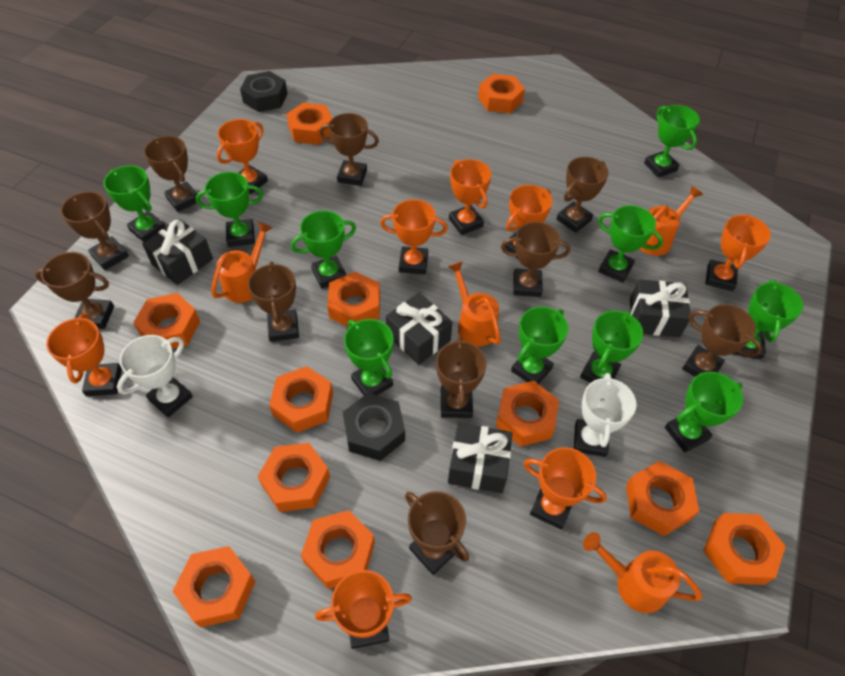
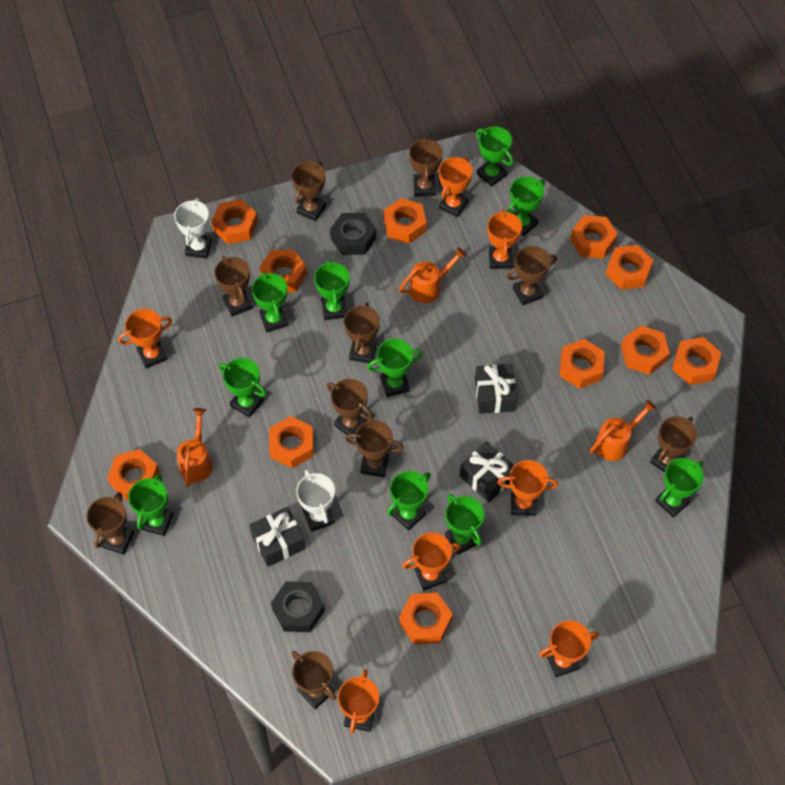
black gift: [142,219,213,285] [386,293,452,365] [448,423,513,493] [630,279,690,337] = 4 -> [249,507,306,567] [460,441,514,503] [475,364,517,414] = 3
orange trophy: [46,314,122,396] [217,119,268,194] [315,570,412,649] [380,199,448,275] [449,159,491,235] [505,185,552,259] [523,447,607,530] [706,214,771,291] = 8 -> [118,309,172,369] [338,669,379,734] [402,533,461,591] [439,157,473,217] [487,209,522,269] [497,460,558,516] [539,621,599,677] = 7
orange watering can: [211,222,272,303] [448,261,501,347] [583,532,702,613] [640,186,703,256] = 4 -> [177,408,213,487] [399,247,467,303] [590,400,657,461] = 3

